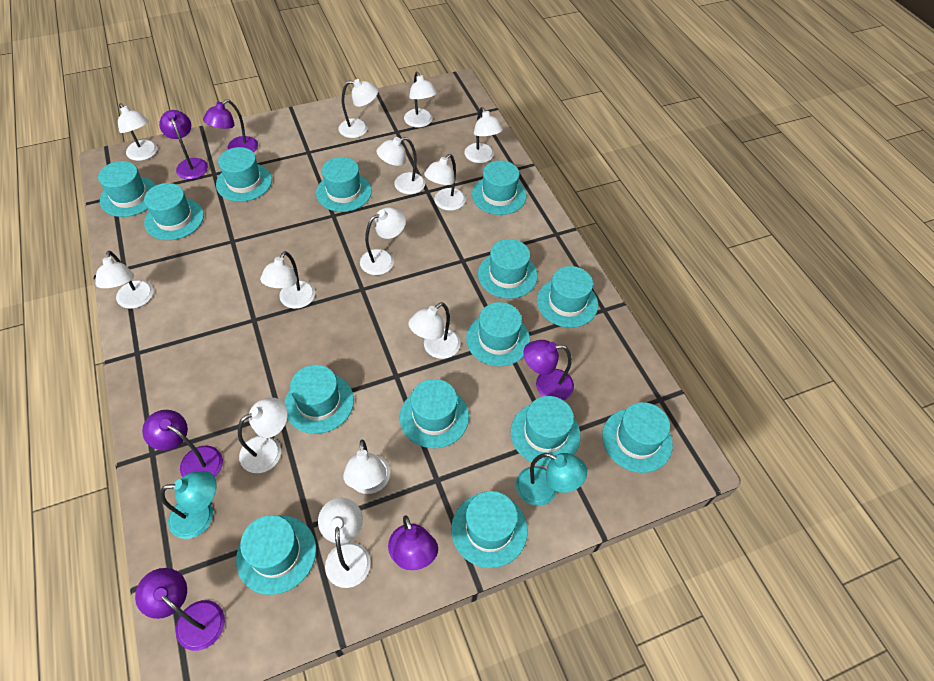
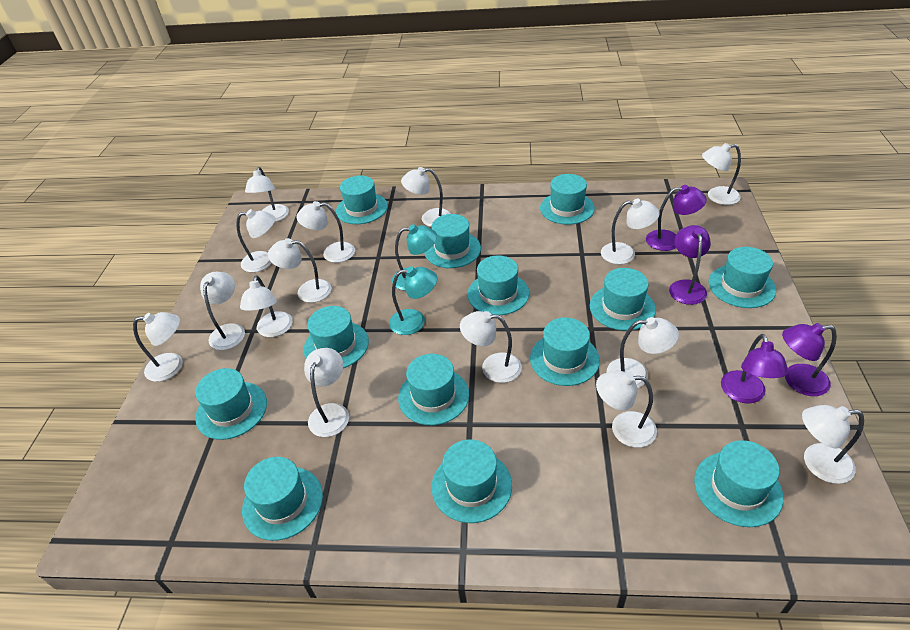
purple lamp: [135,568,225,651] [142,410,223,477] [159,110,208,179] [203,99,258,153] [388,515,438,570] [523,340,574,400] = 6 -> [646,185,707,251] [669,225,711,305] [721,334,789,404] [782,323,837,396] = 4
turquoise hat: [98,161,156,217] [144,183,204,240] [216,147,272,202] [236,515,316,595] [284,365,354,434] [316,157,372,212] [400,379,469,448] [451,491,528,568] [466,302,530,366] [472,160,527,215] [478,239,538,299] [511,396,581,466] [537,266,598,328] [602,402,673,473] = 14 -> [195,368,267,440] [242,457,323,541] [304,306,369,368] [336,176,388,224] [398,354,469,425] [424,214,481,268] [431,440,512,523] [468,255,529,315] [530,317,600,386] [540,174,595,225] [590,268,656,331] [694,440,784,527] [708,247,776,308] = 13
white lamp: [96,251,153,309] [118,103,158,161] [238,398,288,473] [260,251,315,309] [318,498,371,588] [339,79,378,138] [343,440,390,494] [360,207,406,275] [377,137,425,194] [404,72,437,128] [409,302,461,359] [424,154,466,211] [464,107,503,163] = 13 -> [133,312,183,382] [200,272,245,350] [236,209,275,272] [240,275,292,337] [245,167,289,222] [268,238,332,303] [296,201,355,263] [304,348,349,437] [401,167,451,227] [460,311,522,383] [596,370,657,448] [601,199,660,264] [607,317,679,388] [702,143,741,205] [802,405,864,484] = 15

